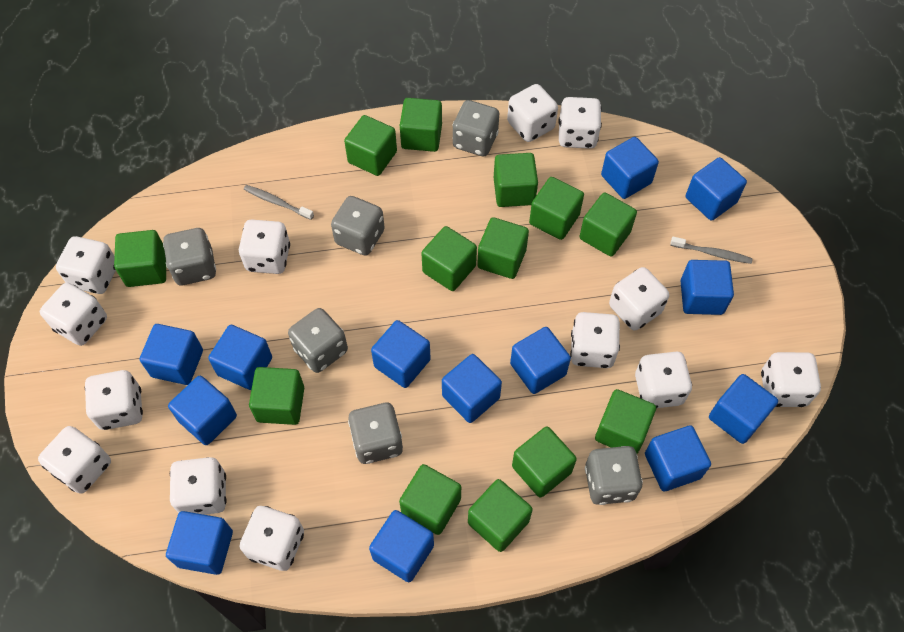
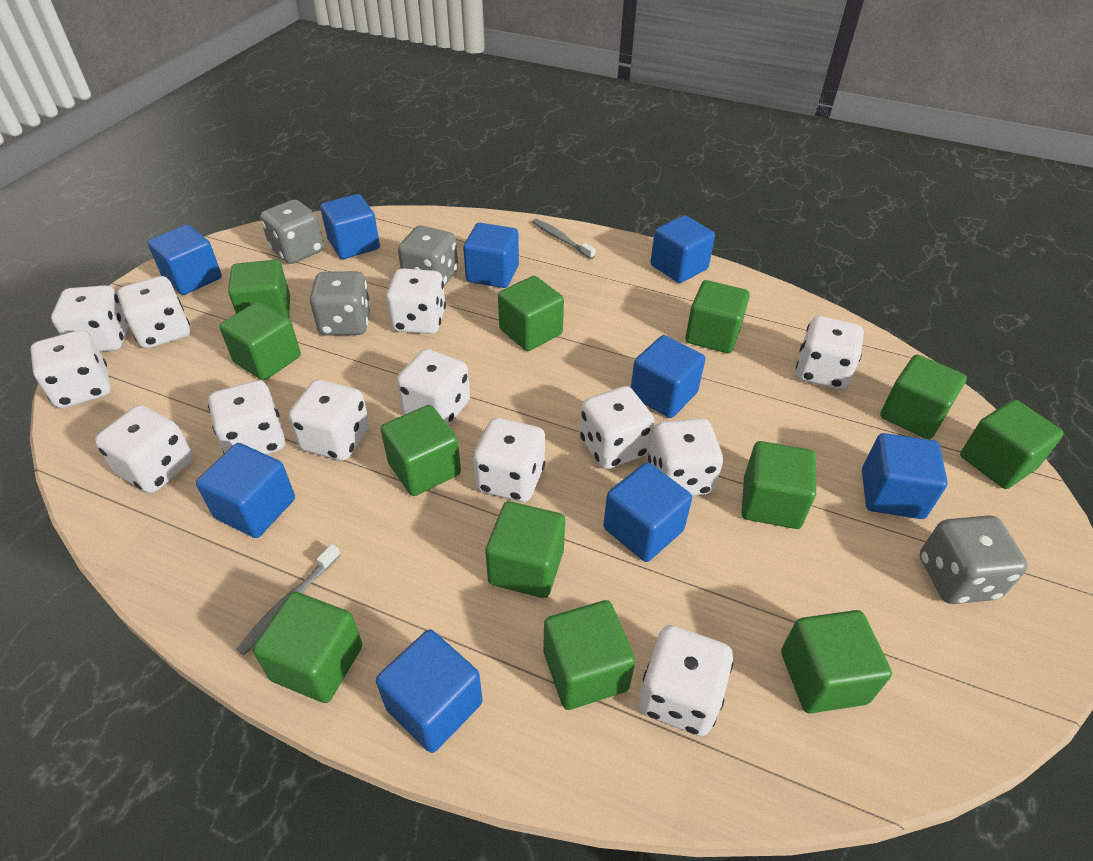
blue cube: [140,324,203,385] [166,511,233,575] [168,376,237,445] [208,325,272,390] [369,510,434,582] [371,320,431,388] [442,354,502,423] [510,327,571,394] [601,137,659,199] [645,425,711,491] [680,260,734,315] [686,157,747,221] [709,374,778,444] = 13 -> [147,225,222,295] [196,443,295,538] [320,194,380,259] [376,629,483,753] [463,223,519,288] [603,462,692,562] [631,335,705,418] [651,215,715,283] [862,433,948,519] = 9
green cube: [114,230,166,287] [249,367,304,425] [344,115,397,176] [399,464,461,535] [400,98,442,152] [421,226,477,291] [468,479,533,552] [477,217,529,279] [494,153,538,207] [512,426,577,498] [529,177,584,240] [579,193,637,256] [595,389,656,454] = 13 -> [219,301,301,381] [228,260,290,318] [253,592,362,703] [381,405,461,496] [485,501,565,598] [498,276,564,351] [543,600,635,710] [685,280,750,353] [741,441,816,529] [781,610,892,714] [880,355,967,439] [960,400,1064,489] = 12
grey dice: [163,228,216,285] [288,308,348,373] [331,196,385,256] [348,403,403,464] [452,100,499,156] [585,446,643,505] = 6 -> [260,199,324,264] [310,271,371,336] [398,225,458,286] [920,515,1028,604] = 4

